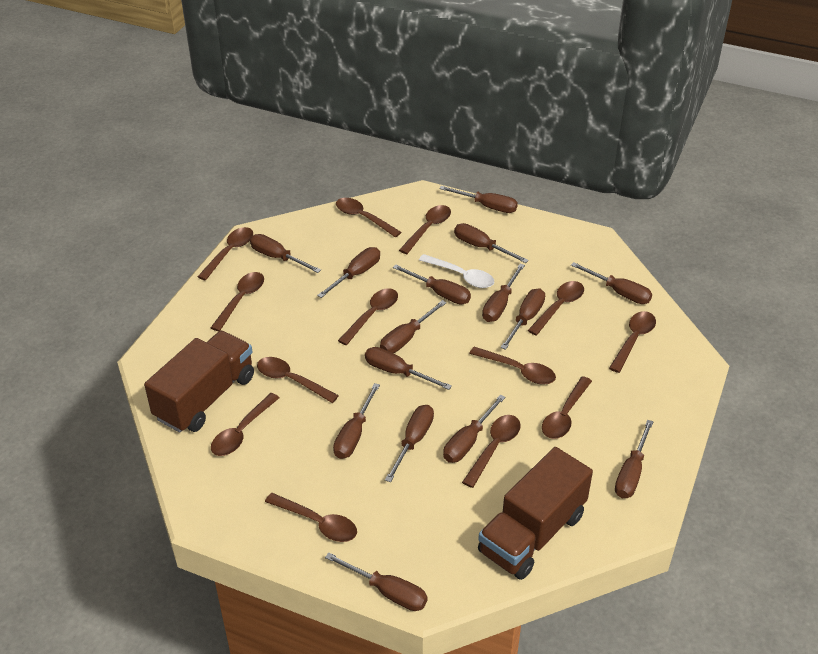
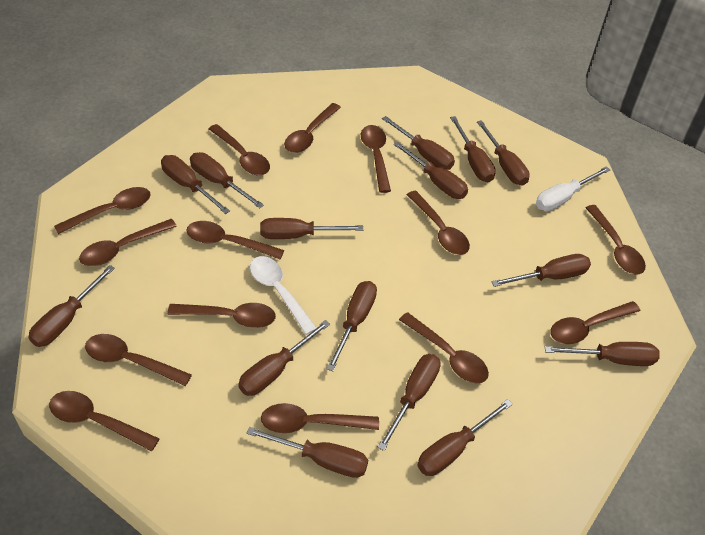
brown spoon: [197,227,253,281] [211,272,264,331] [211,393,280,456] [257,357,339,403] [265,493,357,542] [336,198,401,238] [338,288,398,345] [399,205,451,254] [462,415,521,488] [469,347,556,385] [527,281,584,335] [542,376,592,439] [609,311,656,373] = 13 -> [49,391,159,451] [54,187,151,234] [79,219,177,266] [85,334,192,386] [167,303,276,328] [186,221,284,259] [209,124,270,175] [261,403,379,433] [284,103,341,153] [361,125,391,193] [399,312,489,383] [407,191,470,255] [550,301,640,344] [586,205,646,275] = 14
brown truck: [144,331,254,433] [478,447,593,580] = 2 -> none = 0
white screwdriver: none = 0 -> [536,166,610,211] = 1

